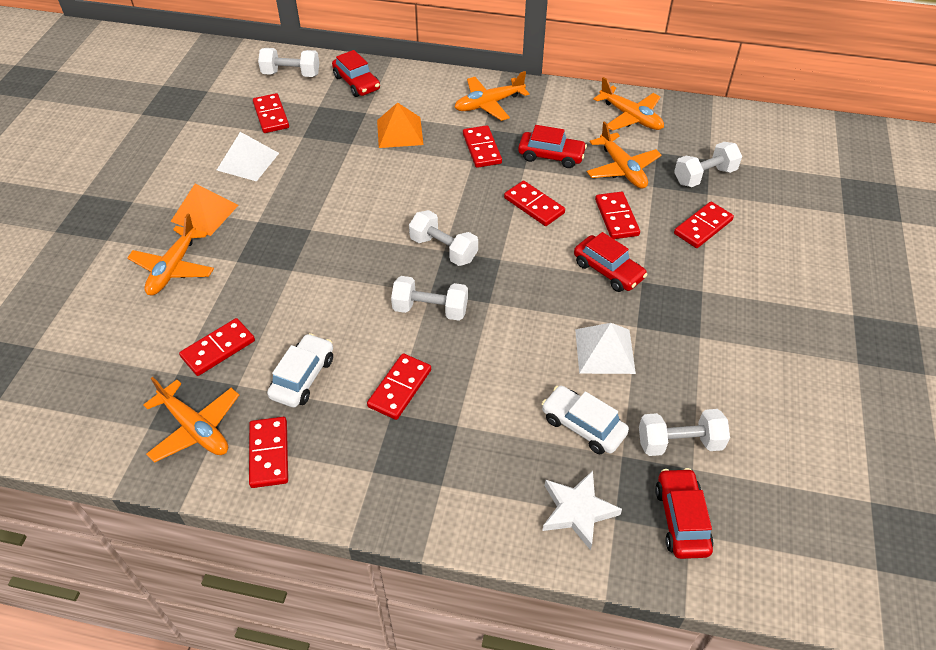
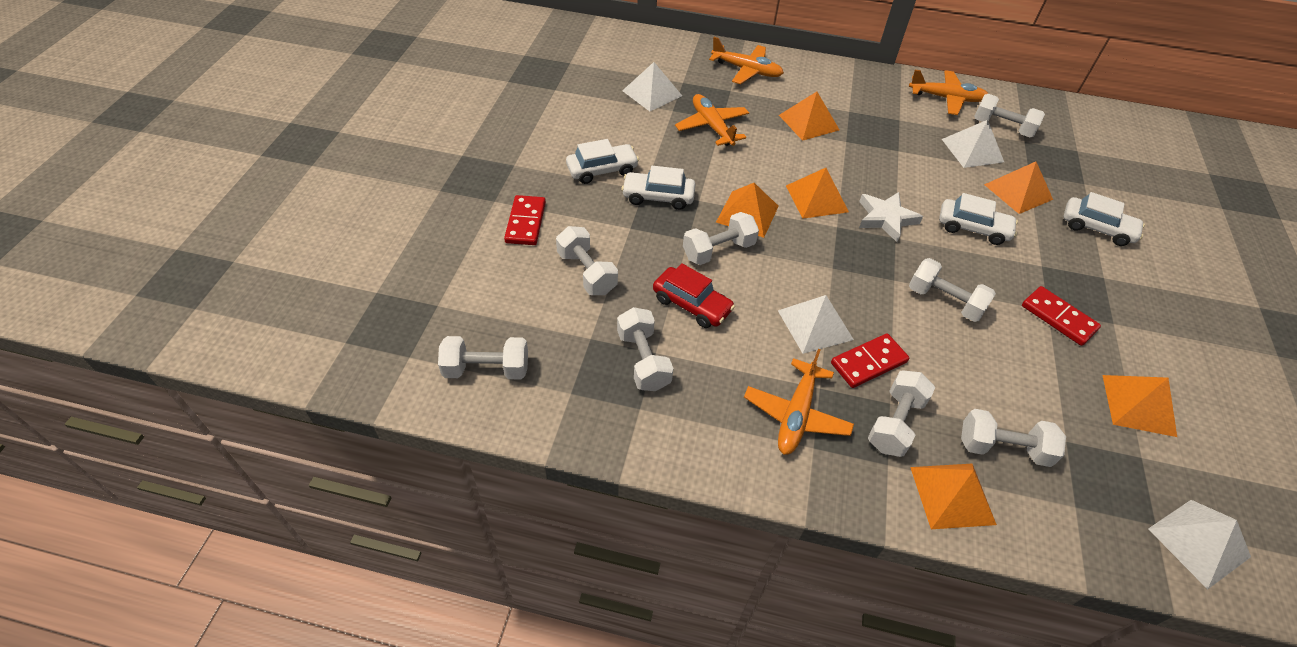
orange plane: [127,213,214,295] [143,377,239,463] [455,71,529,121] [587,121,661,189] [593,77,664,131] = 5 -> [675,94,749,146] [709,37,784,84] [744,349,854,455] [909,70,988,115] = 4
orange pyramid: [170,184,239,236] [377,102,423,148] = 2 -> [716,183,779,238] [779,92,839,141] [786,168,849,219] [910,464,997,529] [984,162,1053,214] [1102,375,1177,437] = 6
red car: [332,50,380,97] [518,125,587,168] [574,232,648,292] [655,468,714,559] = 4 -> [653,263,735,328] = 1
red domino: [179,318,255,376] [249,417,288,488] [253,93,289,133] [367,353,431,420] [463,125,502,168] [504,181,565,226] [595,192,640,239] [674,202,734,248] = 8 -> [504,195,546,245] [831,334,909,388] [1022,286,1101,346] = 3
white car: [267,333,333,407] [541,386,629,454] = 2 -> [566,139,639,184] [621,166,696,210] [939,193,1018,245] [1063,192,1145,246] = 4
white dumbbell: [258,48,319,77] [391,276,468,321] [409,210,478,266] [639,409,730,456] [674,142,742,187] = 5 -> [438,336,528,379] [556,226,618,295] [617,307,673,391] [683,212,759,265] [868,370,935,457] [909,258,996,322] [961,409,1066,467] [974,94,1045,137] = 8
white pyramid: [217,132,279,181] [575,323,636,374] = 2 -> [622,62,682,111] [778,295,854,354] [942,120,1004,168] [1148,500,1251,589] = 4

